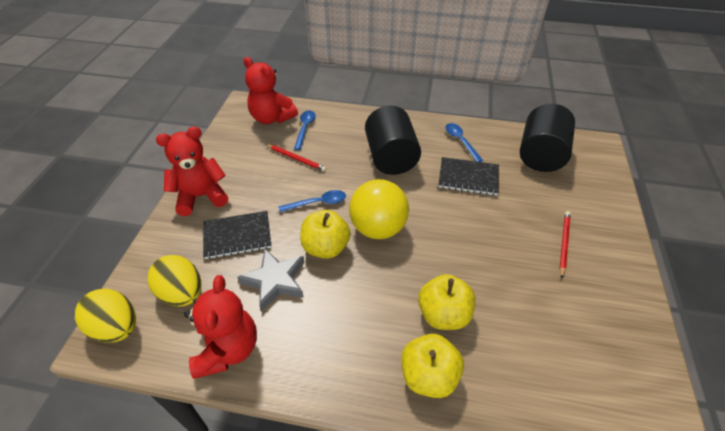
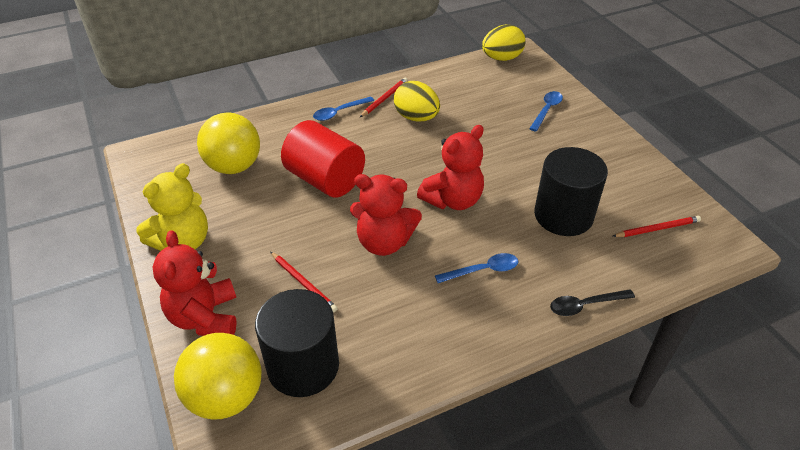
black notebook: [203,211,271,259] [438,157,499,195] = 2 -> none = 0
black spoon: none = 0 -> [550,289,635,316] = 1
grey star: [237,248,305,312] = 1 -> none = 0
red cylinder: none = 0 -> [281,120,365,198] = 1
red pencil: [266,144,326,172] [559,211,571,278] = 2 -> [270,252,338,312] [360,78,408,117] [612,216,701,237] = 3
yellow apple: [300,210,351,259] [401,334,464,398] [418,274,475,330] = 3 -> none = 0
yellow ball: [349,179,409,239] = 1 -> [174,333,262,420] [197,113,260,174] = 2
yellow teddy bear: none = 0 -> [136,163,208,251] = 1

